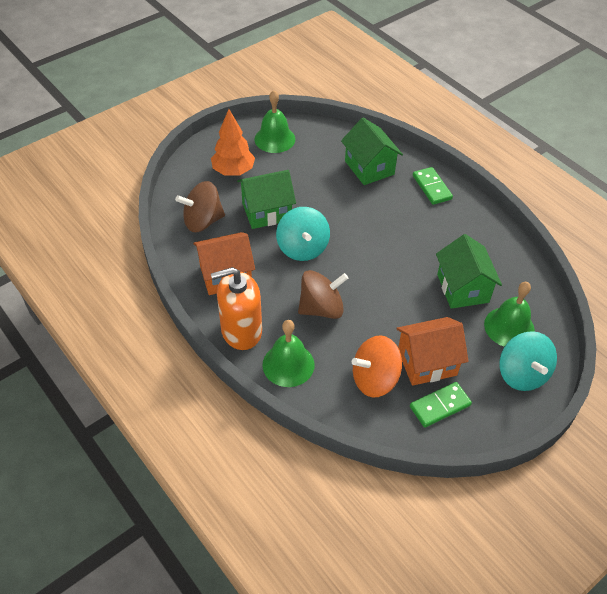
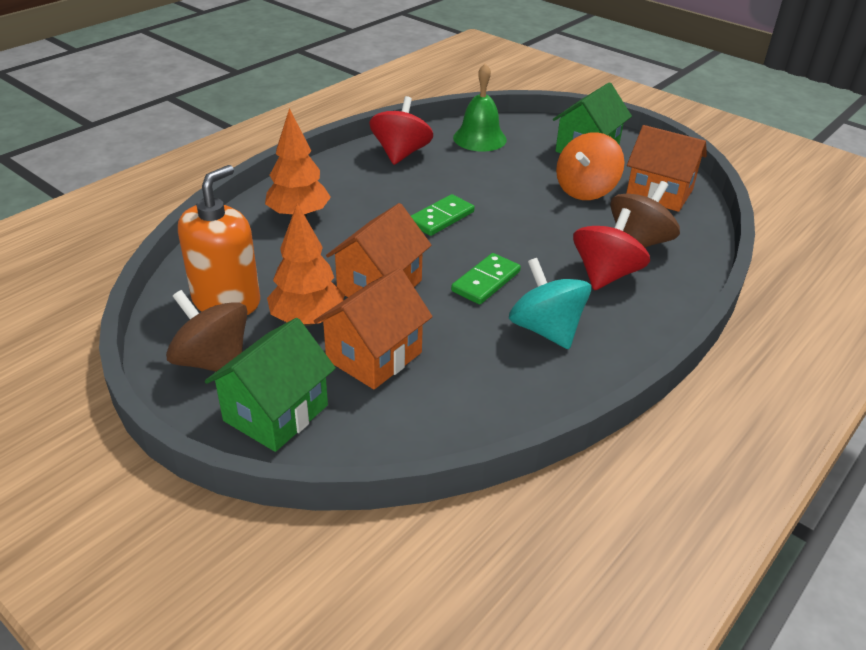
green bell: [254,90,295,153] [262,320,315,387] [484,282,535,347] = 3 -> [453,63,507,151] = 1
green house: [237,170,296,229] [341,118,403,185] [436,234,502,309] = 3 -> [205,318,336,452] [553,82,632,153] = 2
orange house: [193,232,255,295] [396,317,469,386] = 2 -> [314,268,433,389] [326,203,431,297] [626,125,707,212] = 3
orange tree: [211,109,255,176] = 1 -> [265,108,331,217] [267,203,345,326] = 2
red spinning top: none = 0 -> [369,96,433,165] [573,208,650,290] = 2
turquoise spinning top: [276,207,330,261] [499,331,557,391] = 2 -> [509,258,591,349] = 1

